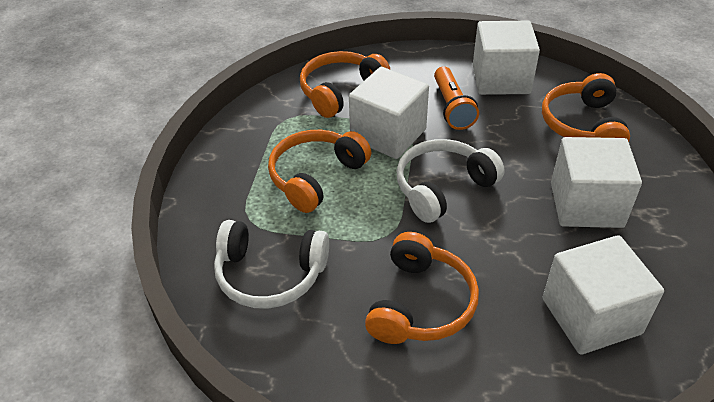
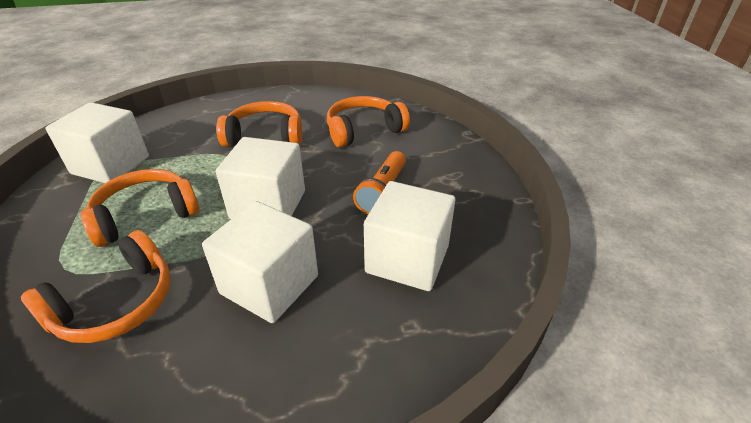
white headphones: [214,220,329,309] [396,139,505,223] = 2 -> none = 0

